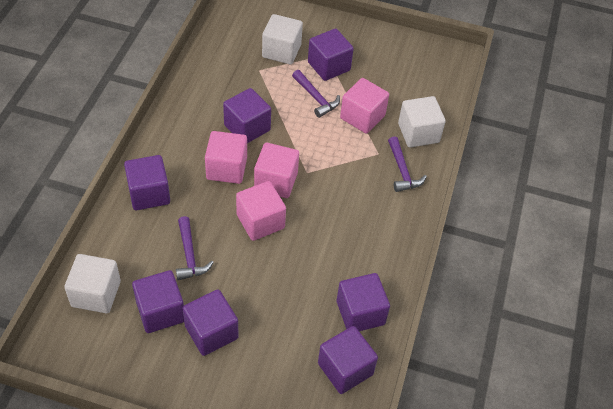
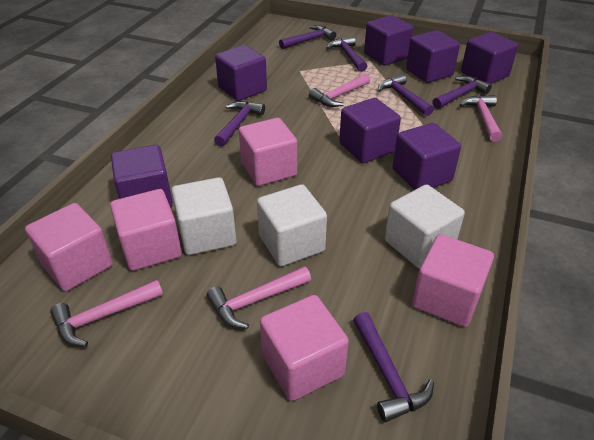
pink cube: [205,131,247,184] [236,181,286,241] [254,143,299,198] [340,78,389,134] = 4 -> [25,203,113,291] [110,189,182,271] [239,118,297,186] [260,295,349,401] [412,234,494,327] = 5
pink hammer: none = 0 -> [50,280,163,347] [207,266,311,329] [309,73,370,107] [459,95,502,142] = 4
purple hammer: [176,216,214,280] [292,70,340,118] [388,136,427,192] = 3 -> [214,101,265,147] [279,25,336,49] [327,36,367,72] [353,312,434,422] [378,74,434,116] [432,76,492,109] = 6

